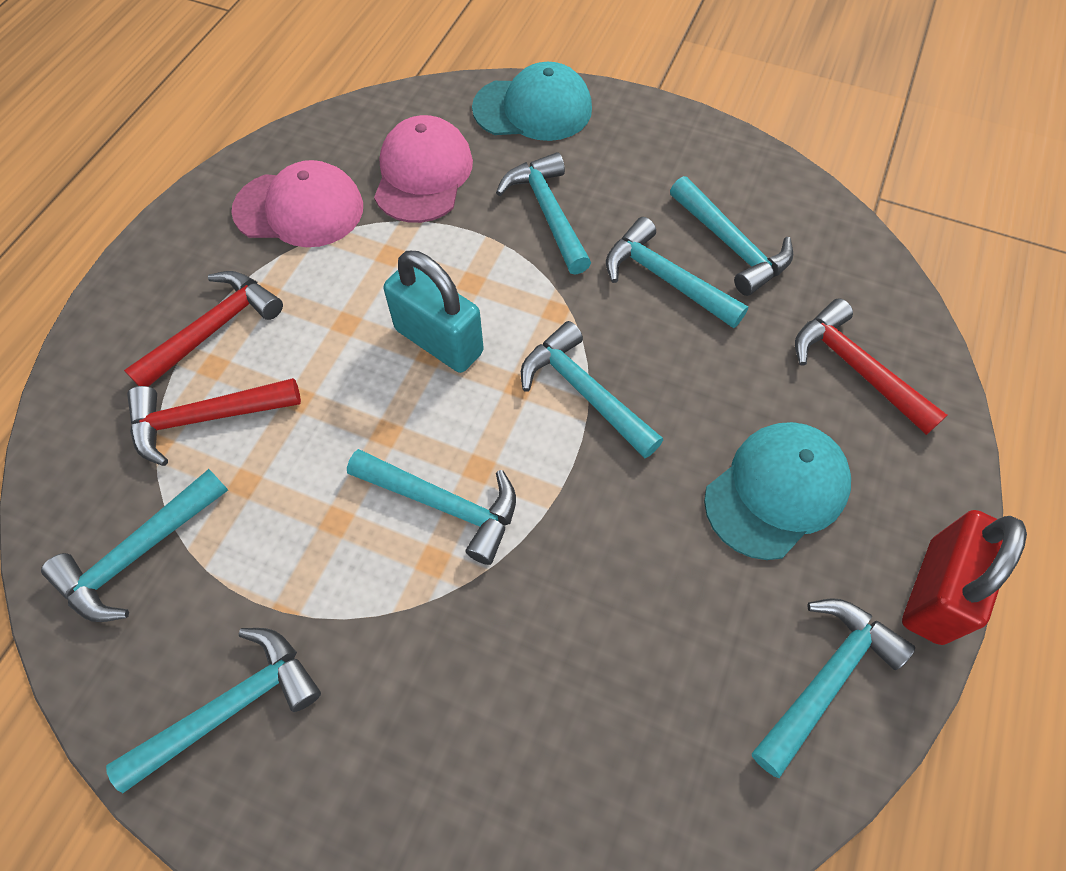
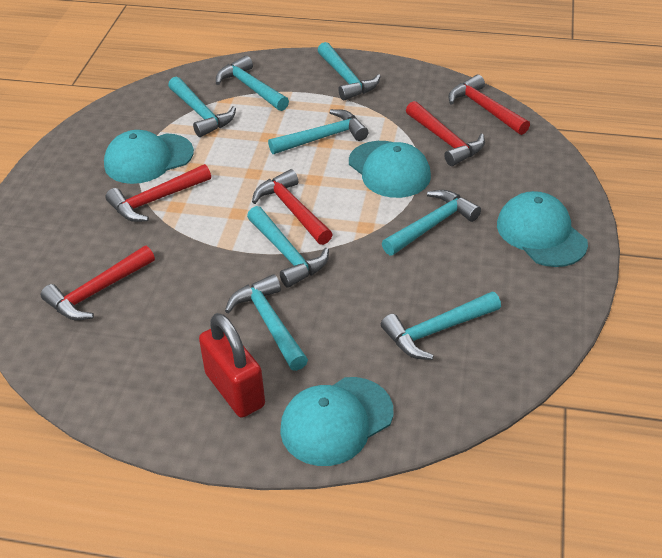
pink cap: [231,160,363,247] [374,115,473,223] = 2 -> none = 0
red hammer: [124,271,283,387] [127,378,301,466] [795,299,947,435] = 3 -> [41,246,155,320] [105,164,211,222] [252,169,333,245] [406,101,485,166] [448,75,530,135] = 5
turquoise cap: [472,62,592,141] [704,422,851,560] = 2 -> [104,130,194,184] [280,377,393,466] [349,141,431,198] [497,191,588,267] = 4
turquoise padlock: [384,251,484,373] = 1 -> none = 0

